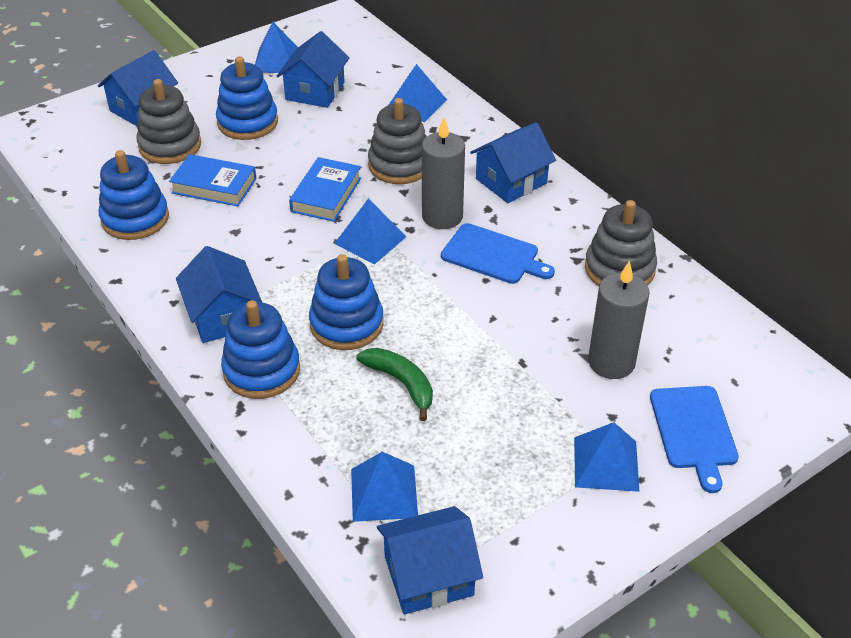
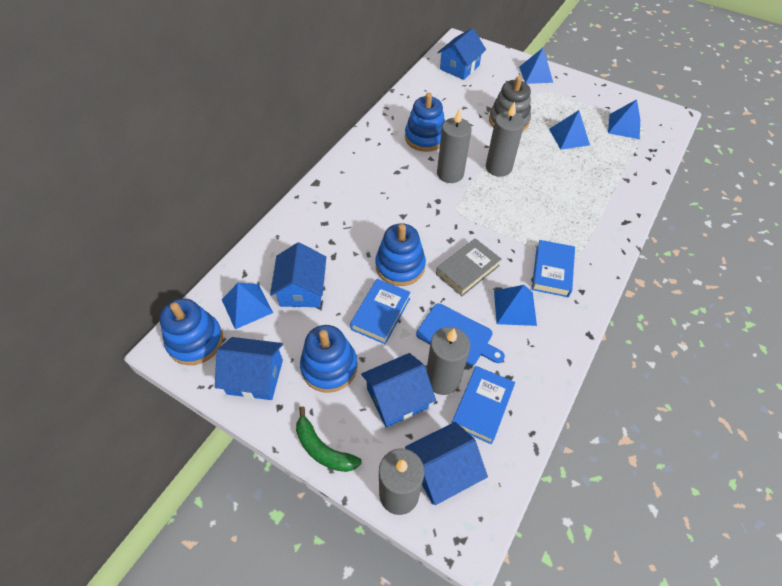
blue book: [169,154,257,206] [289,157,361,222] = 2 -> [350,279,411,344] [452,366,515,444] [532,240,575,297] = 3
blue cutting board: [441,223,555,284] [650,386,739,493] = 2 -> [416,303,505,366] = 1
grey book: none = 0 -> [436,238,502,296] = 1
grey candle: [422,117,465,229] [588,261,650,379] = 2 -> [379,448,424,515] [426,327,470,395] [437,108,472,183] [486,102,525,177] = 4
grey stacking toy: [136,79,201,164] [368,98,427,184] [585,200,657,286] = 3 -> [489,76,531,131] = 1

